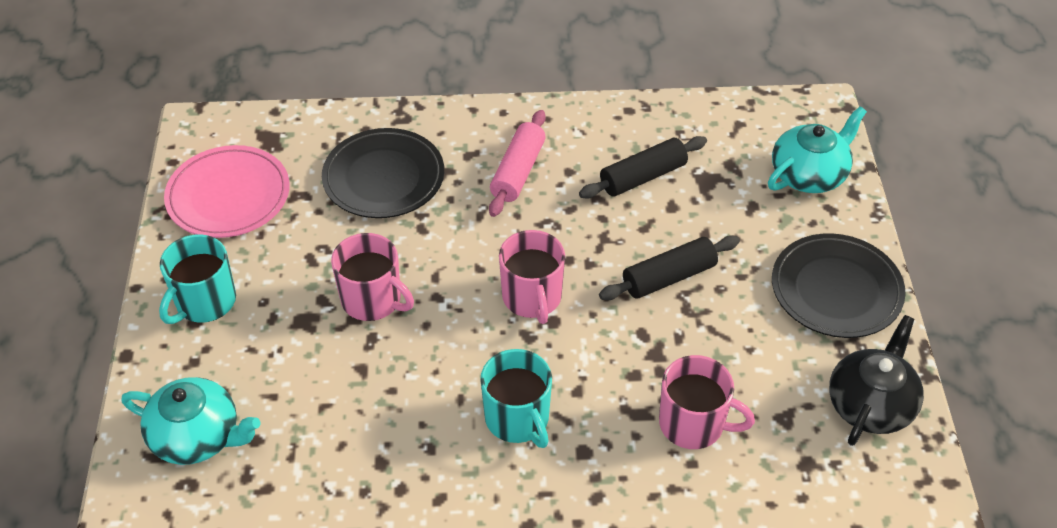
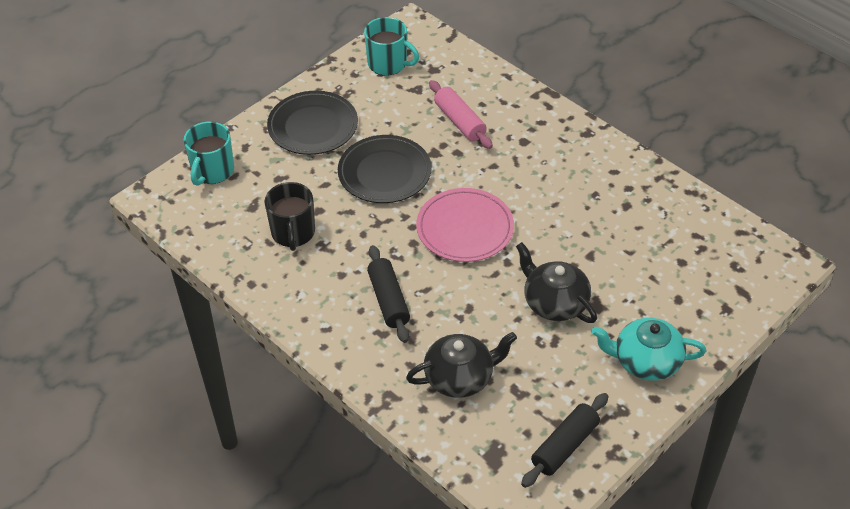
black mug: none = 0 -> [264,182,315,251] = 1
black teapot: [829,315,924,446] = 1 -> [406,332,517,398] [516,242,597,323] = 2
pink mug: [331,233,414,321] [499,230,565,324] [659,355,755,449] = 3 -> none = 0
turquoise teapot: [121,377,261,465] [768,106,867,193] = 2 -> [591,318,706,381] = 1

